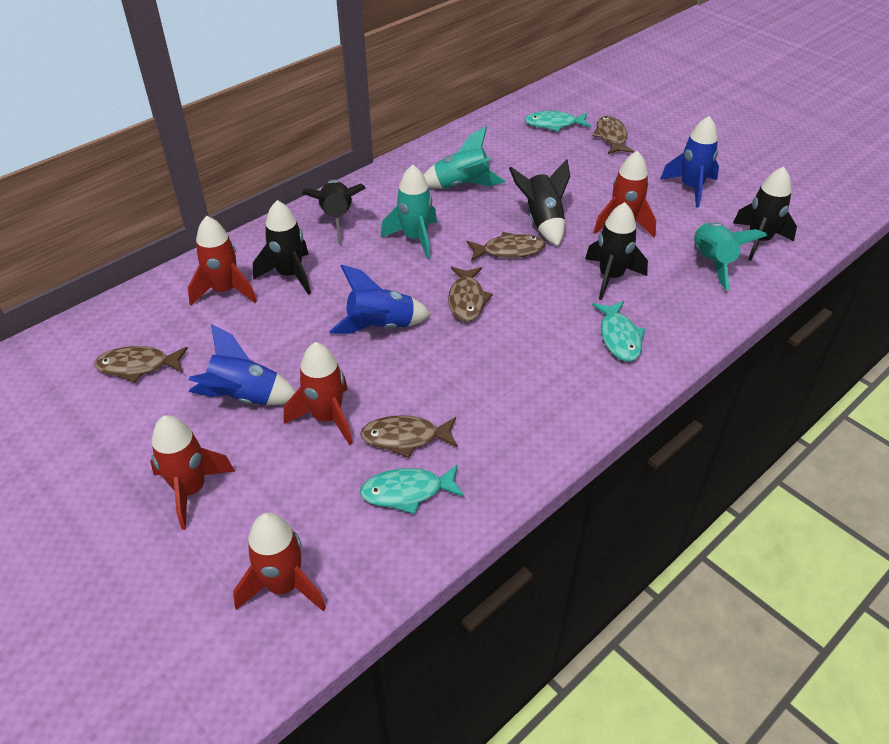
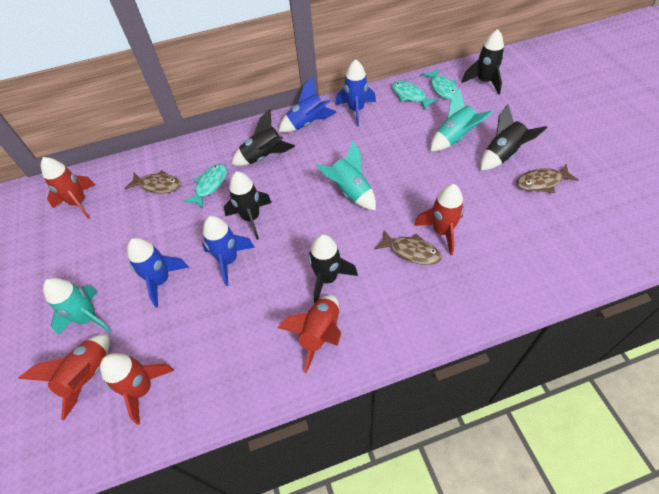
blue rocket: [188,324,296,405] [329,265,431,334] [660,116,719,208] = 3 -> [127,238,189,308] [202,216,255,286] [278,76,337,133] [335,59,376,126] = 4
brown fish: [94,346,188,383] [360,415,458,458] [448,267,493,322] [466,232,545,261] [592,116,634,154] = 5 -> [125,170,181,193] [375,230,442,265] [517,164,579,193] = 3

